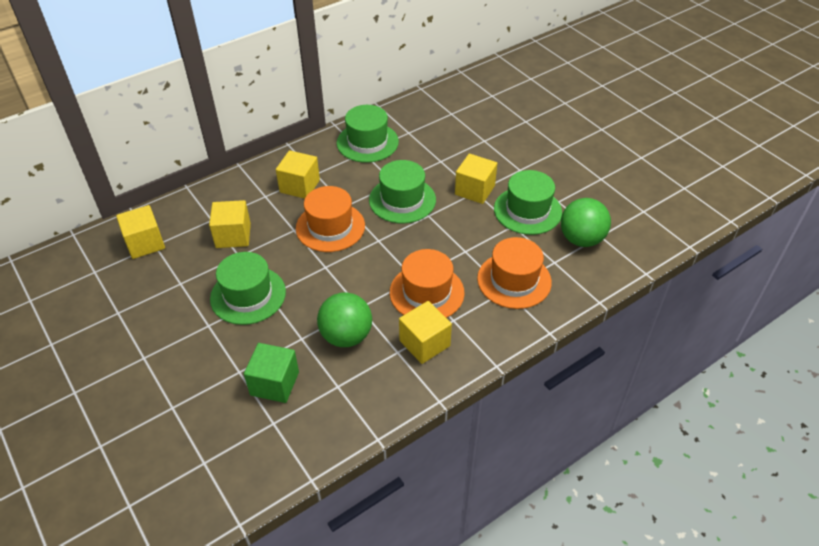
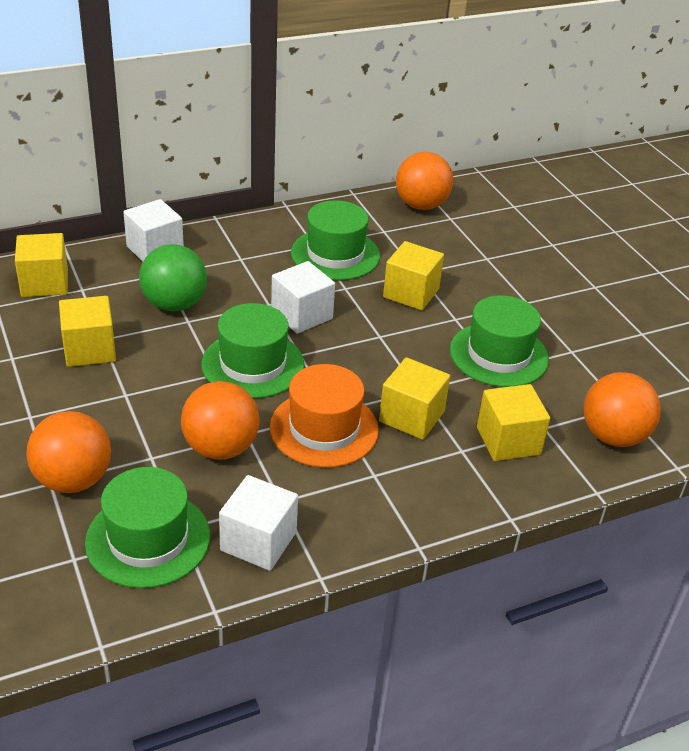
green ball: [317,292,372,347] [561,198,611,247] = 2 -> [139,244,207,312] = 1
green cube: [244,343,299,403] = 1 -> none = 0
orange ball: none = 0 -> [26,411,111,493] [181,381,260,460] [396,151,453,210] [584,372,661,447] = 4
orange hat: [296,186,365,252] [390,249,465,318] [477,237,552,309] = 3 -> [270,364,379,468] = 1
white cube: none = 0 -> [123,199,184,262] [219,475,298,571] [271,261,335,334] = 3

